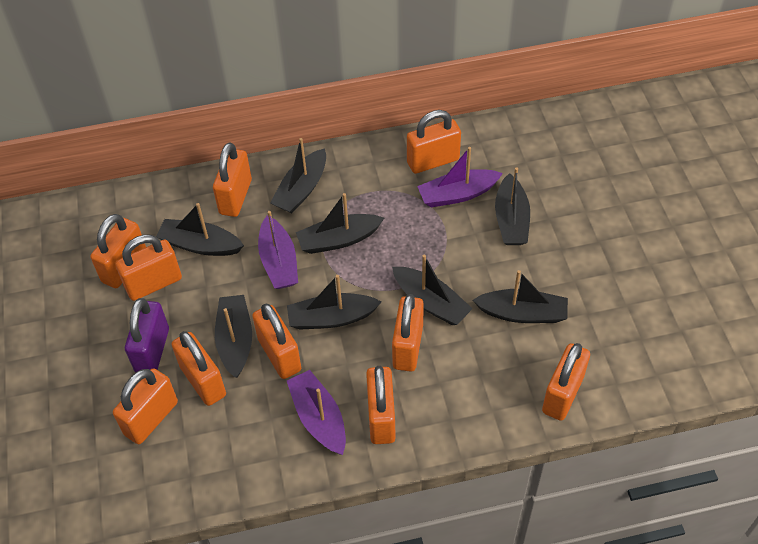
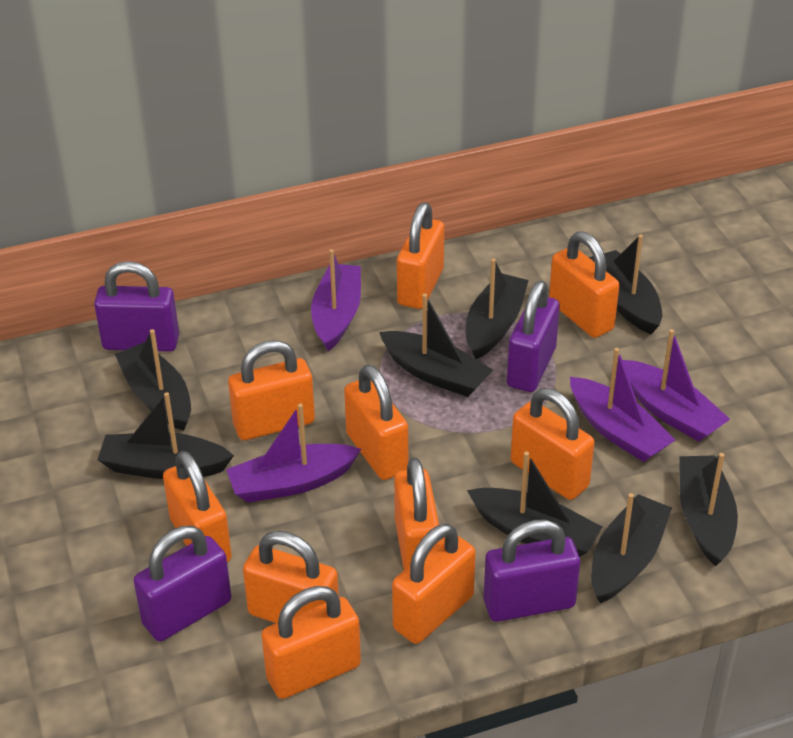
purple boat: [258,211,298,289] [287,370,346,455] [417,147,503,207] = 3 -> [226,403,361,502] [311,249,361,351] [570,348,675,462] [622,329,730,442] = 4
purple padlock: [125,298,169,373] = 1 -> [94,261,179,352] [134,526,231,641] [484,519,580,622] [507,281,560,392] = 4

